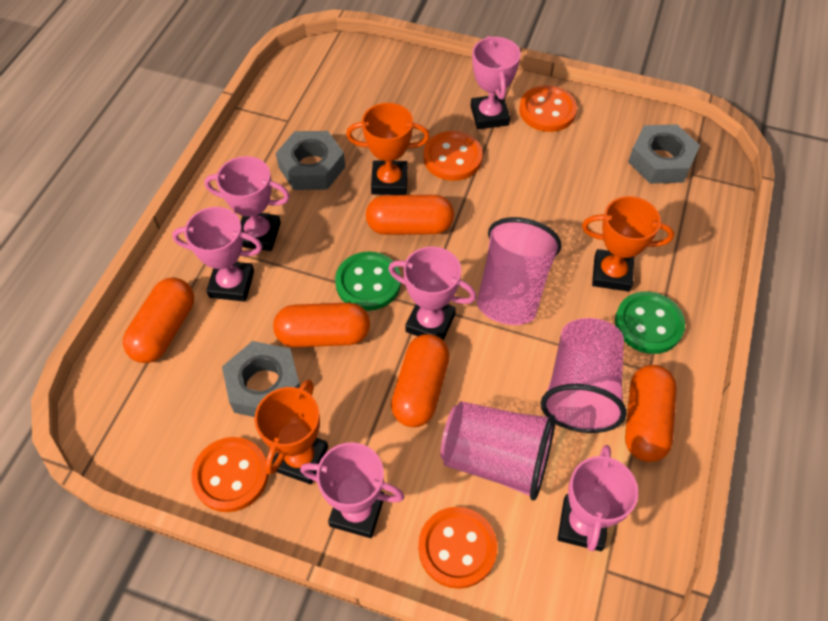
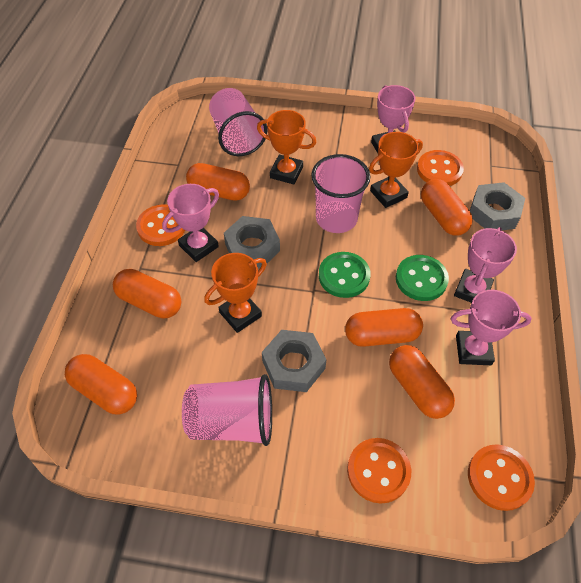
orange capsule: [123,278,194,363] [273,303,370,347] [366,195,454,235] [391,334,450,427] [625,365,677,462] = 5 -> [65,354,137,415] [113,269,181,319] [186,163,250,201] [345,308,423,347] [389,345,455,419] [421,179,473,235] = 6
pink trophy: [172,207,263,302] [204,156,290,251] [300,442,404,538] [388,246,477,341] [471,36,521,129] [557,445,638,551] = 6 -> [162,184,219,262] [371,85,415,153] [451,290,532,365] [454,227,517,303] = 4

